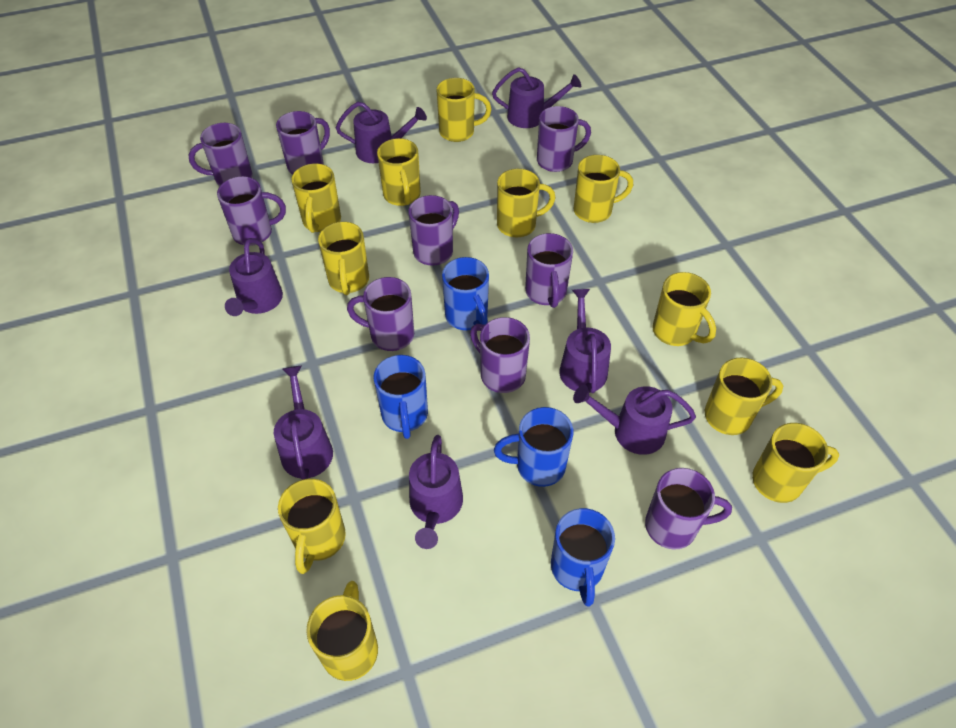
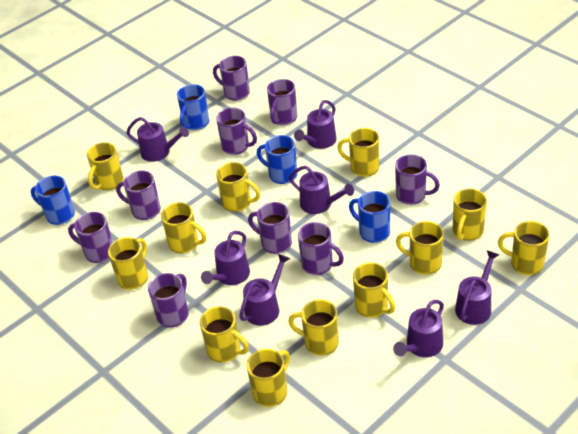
yellow mug: [278,479,346,574] [291,164,341,233] [306,581,378,681] [318,222,369,295] [377,138,421,206] [437,78,491,142] [497,169,555,237] [574,155,633,223] [653,272,716,346] [705,358,783,435] [752,423,839,503] = 11 -> [87,142,124,190] [108,237,148,290] [161,202,206,253] [200,306,249,363] [216,162,260,212] [247,349,290,407] [288,299,339,356] [337,128,379,177] [353,262,395,318] [396,221,444,275] [453,188,487,241] [498,221,550,275] = 12

